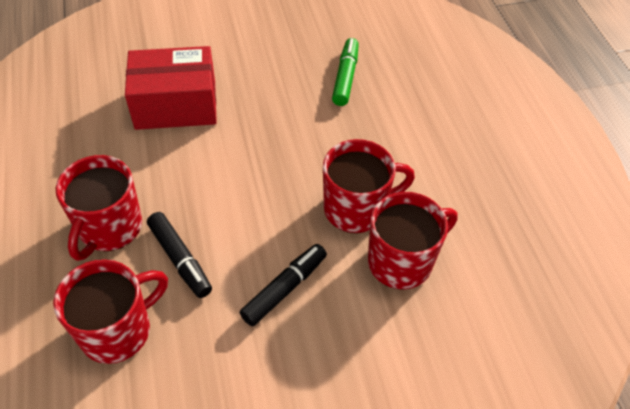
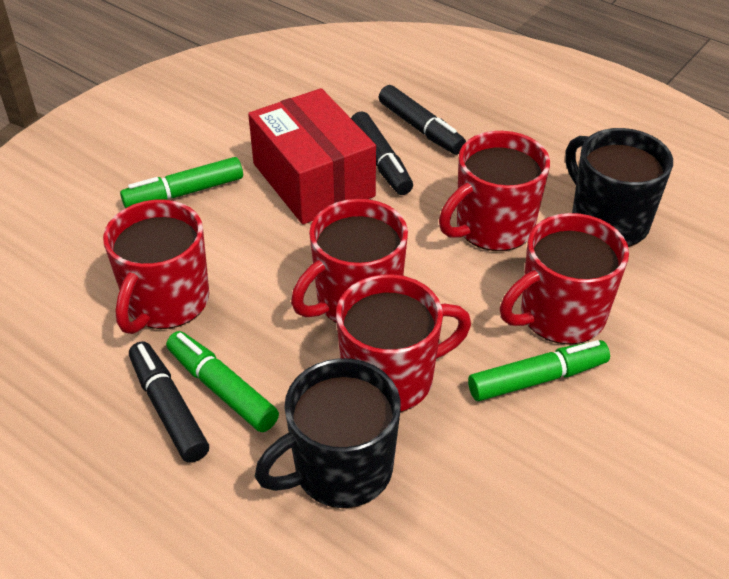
black marker: [147,212,212,298] [240,244,327,326] = 2 -> [129,341,209,463] [351,112,413,195] [379,85,466,155] = 3
black mug: none = 0 -> [255,358,401,508] [565,128,673,247] = 2
green marker: [332,38,359,106] = 1 -> [120,157,243,208] [166,331,279,432] [468,340,610,401] = 3
red mug: [53,259,168,364] [56,155,142,261] [323,139,415,233] [368,192,457,290] = 4 -> [103,200,209,334] [291,199,408,323] [336,274,471,412] [439,131,550,251] [500,213,629,345] = 5

